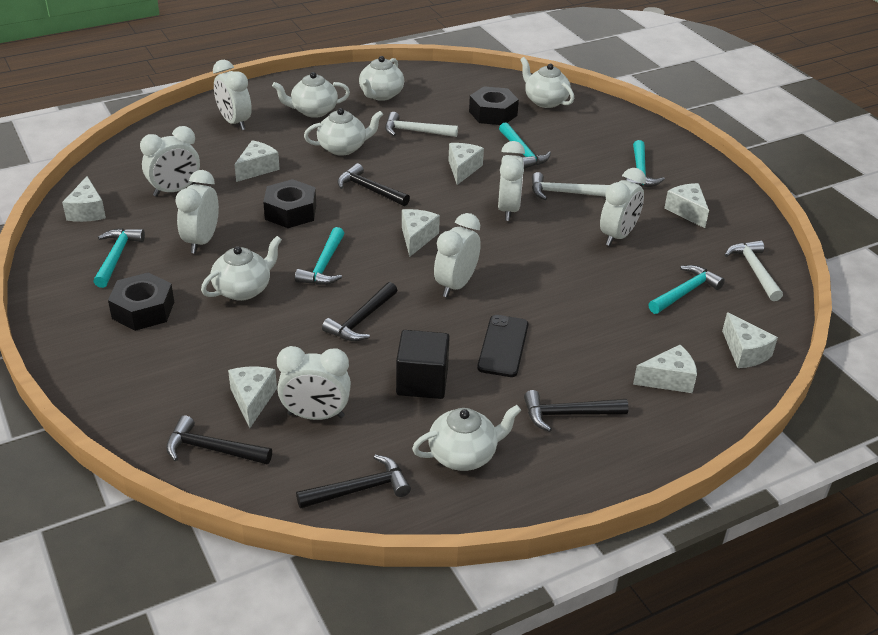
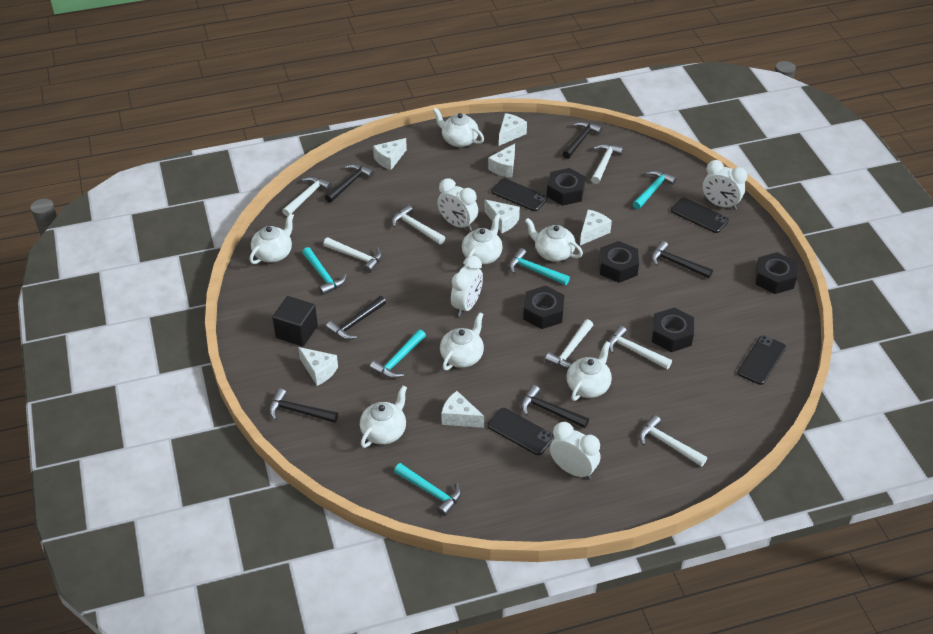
black hammer: [166,415,272,464] [296,455,411,509] [322,282,398,341] [337,163,410,206] [524,390,629,432] = 5 -> [269,388,338,423] [325,164,374,203] [326,296,386,340] [521,385,589,428] [562,121,603,159] [651,241,713,278] = 6
black nut: [108,272,174,331] [263,179,316,228] [469,86,519,125] = 3 -> [523,286,564,329] [547,168,586,206] [599,241,639,283] [652,308,694,352] [755,252,797,294] = 5
black phone: [477,315,529,377] = 1 -> [487,408,554,455] [491,178,548,211] [671,198,729,233] [737,335,786,385] = 4
white cheese: [62,176,106,222] [228,366,277,428] [234,140,280,182] [402,209,440,257] [448,143,484,185] [633,345,697,393] [664,183,709,228] [722,312,778,368] = 8 -> [298,347,338,386] [373,138,407,170] [441,391,484,428] [484,200,520,233] [488,144,515,178] [499,113,527,146] [580,210,612,245] = 7
white clock: [140,126,200,197] [175,170,219,254] [213,60,252,130] [277,346,351,420] [434,213,481,297] [498,141,525,221] [600,168,646,246] = 7 -> [437,178,478,231] [451,256,483,317] [550,422,600,480] [703,160,748,210] = 4
white hammer: [385,112,458,137] [532,172,609,200] [725,240,783,301] = 3 -> [282,176,332,217] [323,237,382,273] [392,205,445,244] [545,319,593,369] [591,144,624,184] [608,326,672,369] [639,415,707,467] = 7
white teapot: [201,236,282,301] [272,72,350,118] [304,108,383,156] [359,56,404,101] [412,405,521,471] [520,57,574,108] = 6 -> [250,213,294,264] [360,386,407,448] [433,108,484,147] [440,312,484,371] [462,214,503,265] [525,218,583,262] [567,341,612,401] = 7

